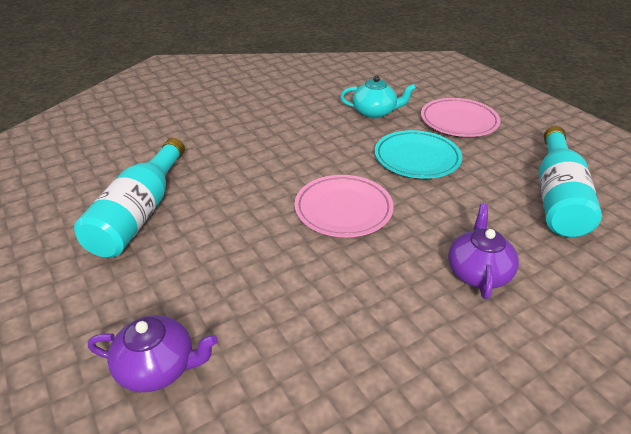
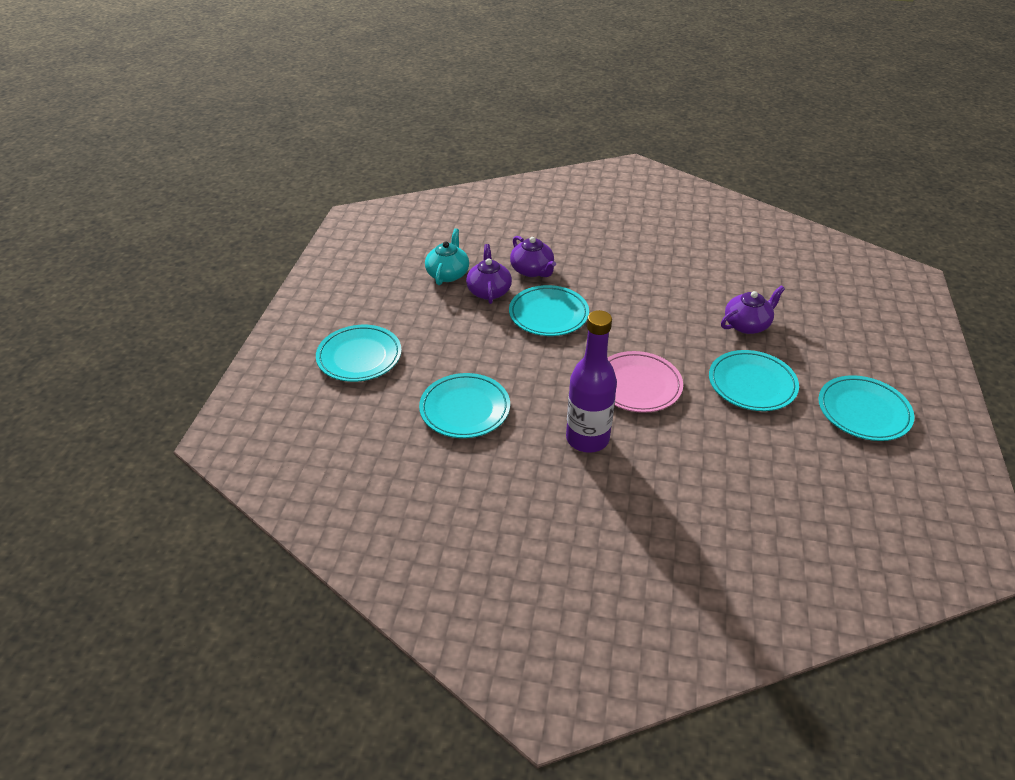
pink plate: [294,175,394,237] [421,98,501,137] = 2 -> [608,351,683,413] = 1
purple bottle: none = 0 -> [566,310,617,453] = 1
purple teapot: [88,315,218,392] [448,204,519,299] = 2 -> [466,244,512,304] [510,236,556,277] [721,286,785,334] = 3
turquoise bottle: [74,138,185,257] [539,126,602,237] = 2 -> none = 0
turquoise plate: [375,130,462,179] = 1 -> [316,325,402,382] [419,373,510,438] [509,285,589,336] [709,350,799,411] [819,375,915,441] = 5

